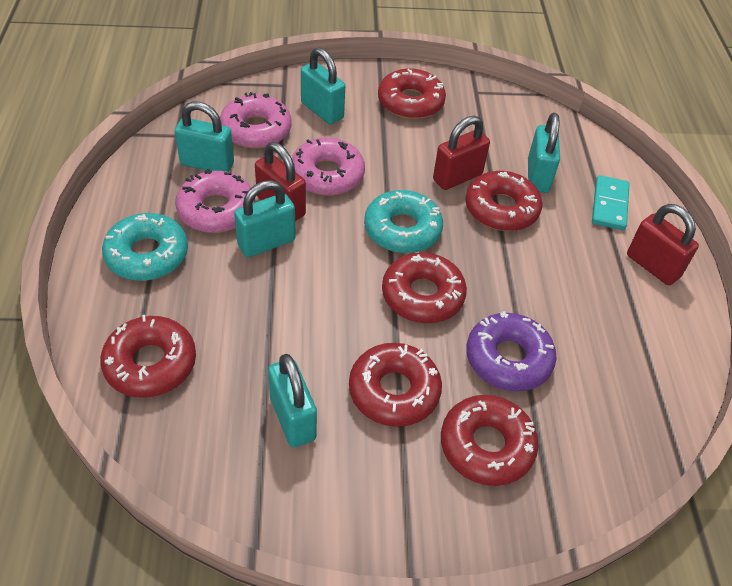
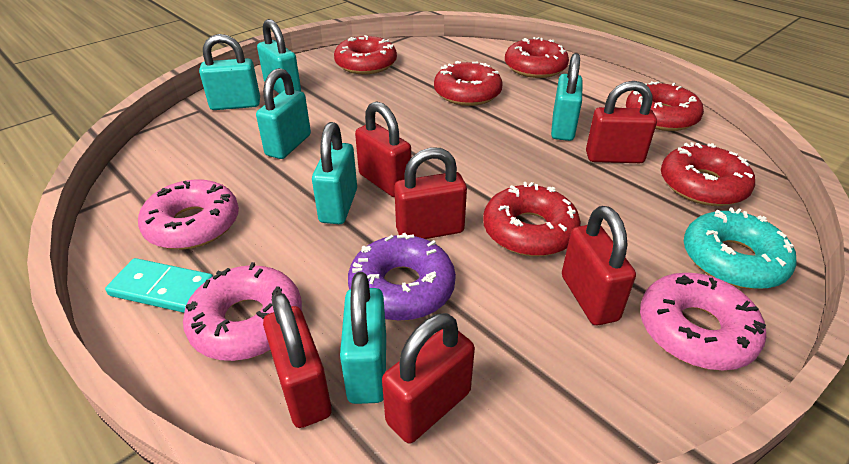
red padlock: [255,142,306,221] [433,116,490,190] [627,204,699,285] = 3 -> [263,293,332,428] [355,101,411,197] [382,313,475,443] [394,147,467,239] [562,206,636,325] [586,81,657,163] = 6
turquoise donut: [102,213,188,281] [364,190,443,253] = 2 -> [684,207,796,289] = 1
turquoise padlock: [175,101,234,172] [234,180,296,257] [268,354,317,447] [301,47,345,124] [528,113,560,193] = 5 -> [199,34,260,110] [256,68,311,159] [257,19,301,94] [312,122,357,224] [340,272,386,404] [551,53,582,141] = 6

